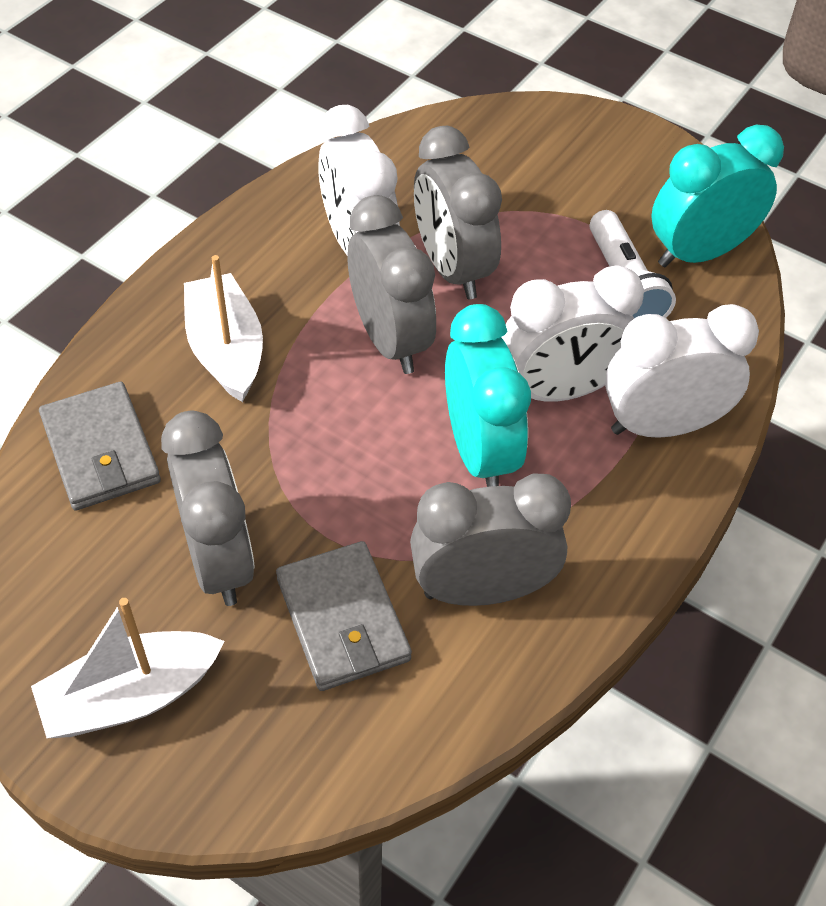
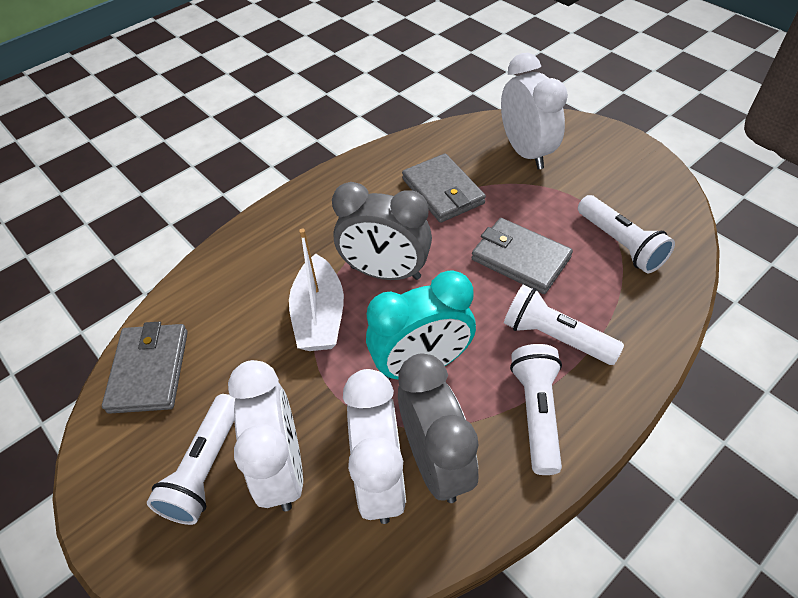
grey clock: [161,411,255,606] [347,195,436,374] [410,474,571,606] [414,126,502,299] = 4 -> [332,182,432,280] [398,353,479,503] = 2
grey wallet: [39,382,161,511] [276,541,412,691] = 2 -> [102,322,188,414] [402,153,486,223] [471,218,573,294] = 3
turquoise clock: [445,304,531,487] [651,125,784,267] = 2 -> [366,270,476,380] = 1
white boat: [31,598,224,738] [184,255,263,402] = 2 -> [289,228,344,351] = 1
white flashlight: [590,210,676,319] = 1 -> [147,394,235,525] [504,285,624,365] [510,344,562,475] [578,195,675,273] = 4

